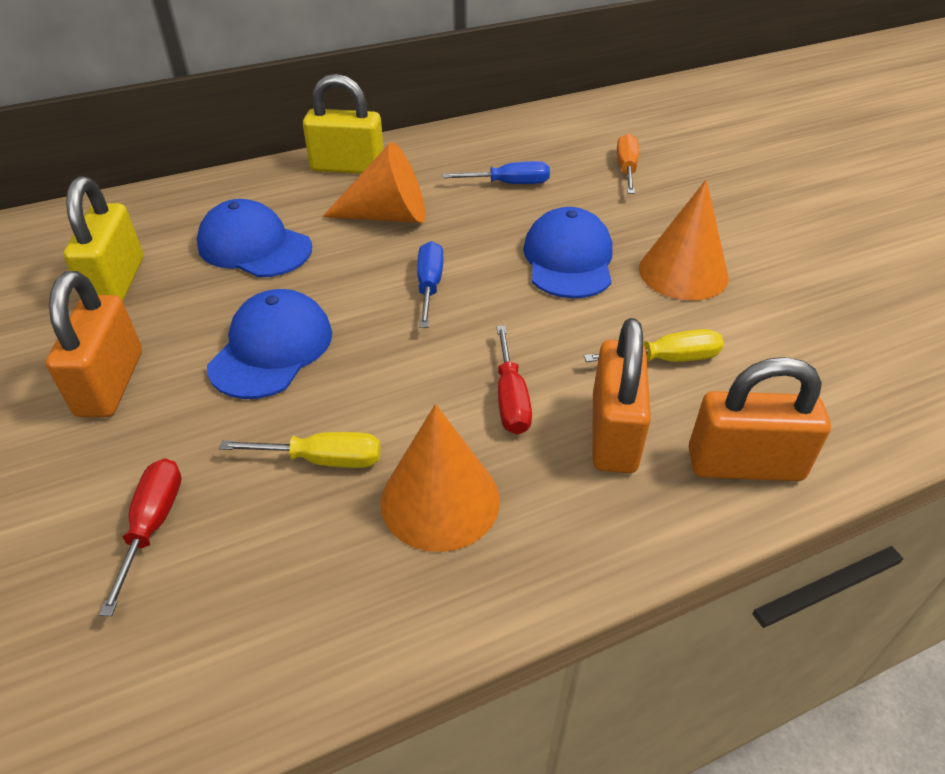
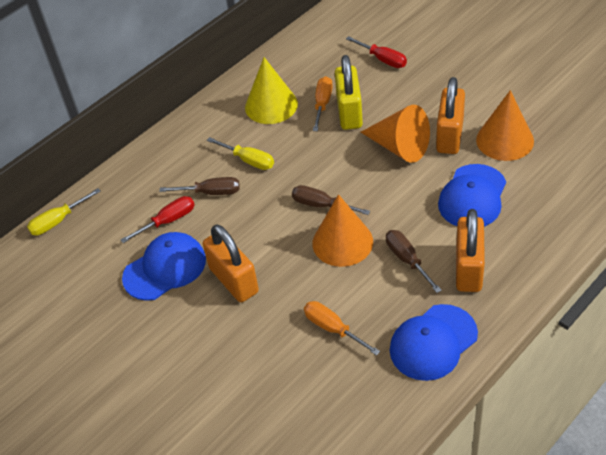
blue screwdriver: [417,241,443,328] [442,161,550,184] = 2 -> none = 0
brown screwdriver: none = 0 -> [159,177,240,195] [292,185,370,215] [386,230,442,293] = 3
orange screwdriver: [617,133,639,194] = 1 -> [304,301,380,356] [313,76,333,131] = 2
yellow cone: none = 0 -> [245,57,298,124] = 1
yellow padlock: [63,177,143,301] [303,74,384,174] = 2 -> [335,55,363,130] = 1

